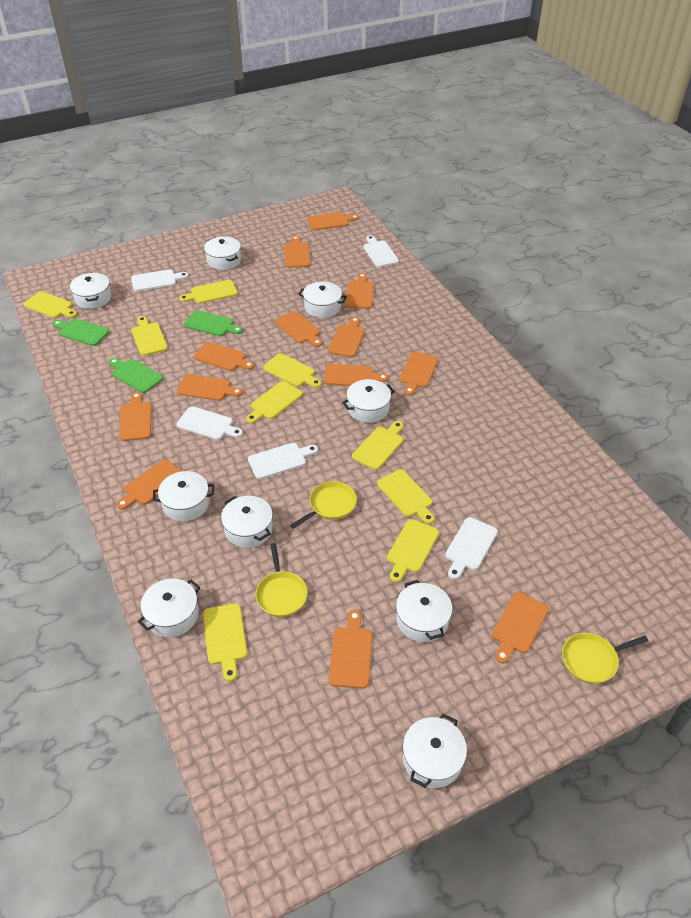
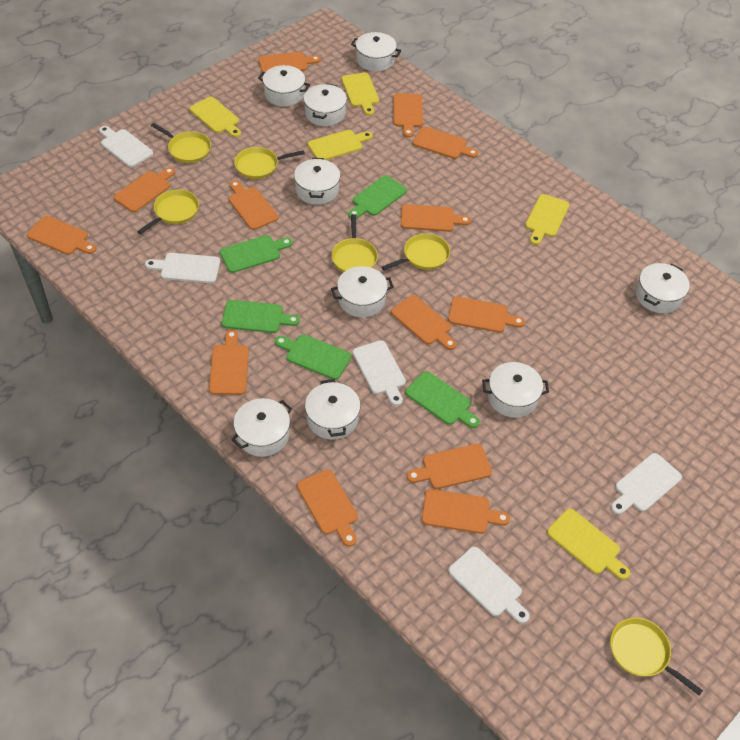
green cutting board: [52,319,110,346] [109,358,163,393] [184,310,243,336] = 3 -> [220,235,293,273] [222,300,300,333] [275,334,351,380] [348,175,407,219] [405,371,480,428] = 5
yellow cutting board: [24,291,77,318] [131,316,168,356] [179,280,238,304] [203,603,247,681] [246,381,303,423] [263,353,321,388] [352,421,403,470] [377,469,435,524] [387,519,439,582] = 9 -> [190,97,241,137] [308,130,373,160] [341,73,379,116] [525,194,570,245] [547,509,630,580] = 5
yellow pan: [255,543,308,617] [290,481,357,529] [562,633,648,684] = 3 -> [137,189,199,234] [151,123,211,163] [234,147,305,179] [331,214,378,272] [382,233,450,270] [610,618,703,695] = 6

